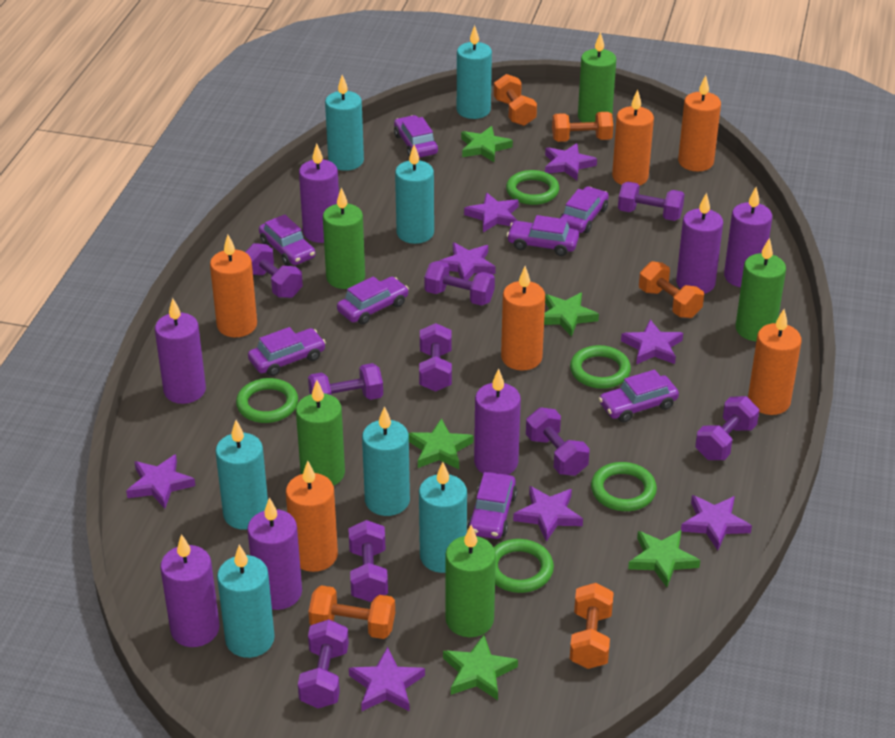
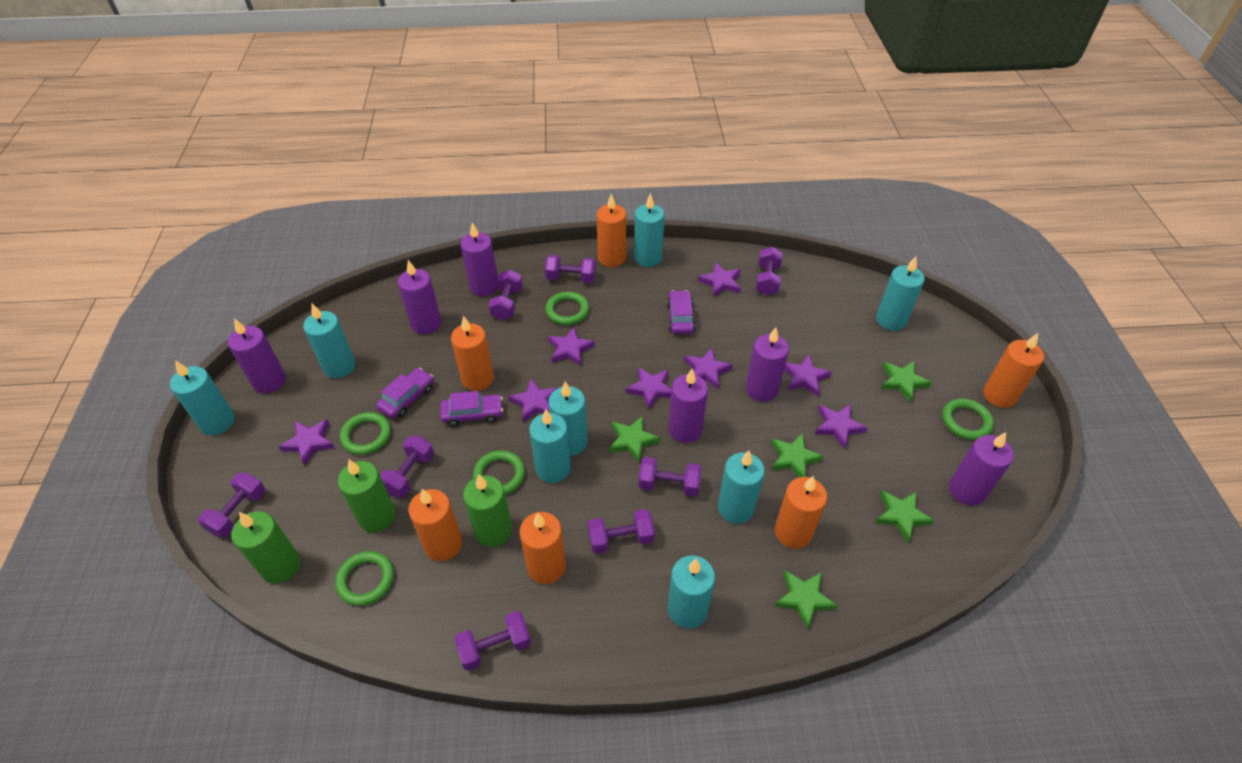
green candle: [296,380,345,486] [323,187,365,289] [445,525,496,637] [578,32,616,123] [736,238,786,341] = 5 -> [231,511,300,584] [338,459,395,532] [463,474,512,547] = 3
orange dumbbell: [308,585,395,639] [494,74,537,126] [552,112,613,142] [570,583,614,669] [639,261,704,318] = 5 -> none = 0
purple candle: [155,298,206,404] [160,534,220,647] [247,498,302,610] [299,143,339,243] [474,369,521,475] [676,192,723,294] [724,187,772,288] = 7 -> [228,318,286,393] [398,260,441,334] [461,222,499,296] [668,369,708,443] [746,327,789,402] [949,432,1014,506] = 6
purple car: [248,327,326,376] [259,214,316,266] [337,276,409,325] [394,115,438,158] [467,472,517,539] [507,215,579,256] [560,187,609,233] [599,370,679,422] = 8 -> [376,368,434,418] [440,391,503,427] [667,290,696,334] = 3
purple dumbbell: [245,243,303,298] [298,619,349,708] [308,363,383,400] [349,520,388,602] [419,323,452,392] [424,261,495,306] [526,407,590,476] [618,182,685,221] [695,396,759,460] = 9 -> [198,473,265,538] [380,436,434,497] [455,611,531,671] [488,270,523,320] [545,255,596,283] [588,509,655,554] [639,457,702,496] [756,247,783,295] = 8
turquoise candle: [215,420,268,530] [217,544,275,658] [325,75,364,171] [362,406,410,516] [395,145,434,244] [419,462,467,573] [457,25,492,119] = 7 -> [170,360,235,435] [303,304,355,378] [529,409,571,483] [548,381,588,456] [634,193,664,267] [668,555,715,629] [718,451,765,524] [876,257,925,331] = 8

